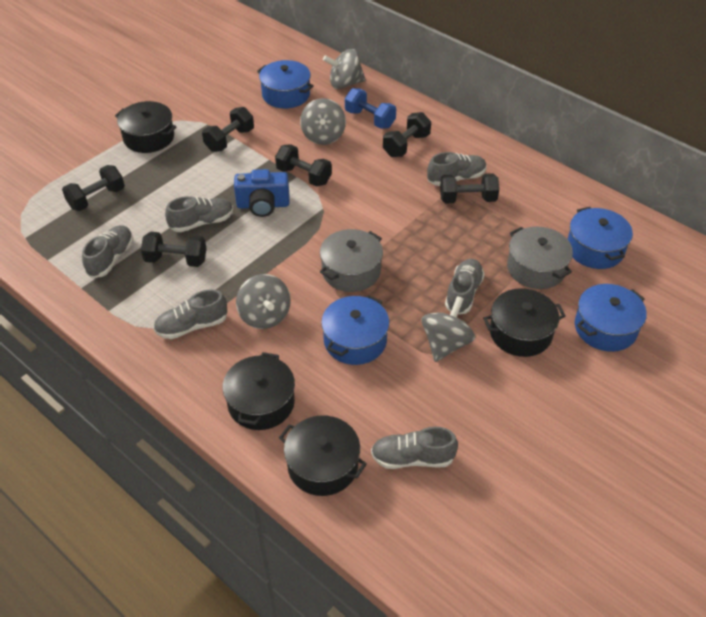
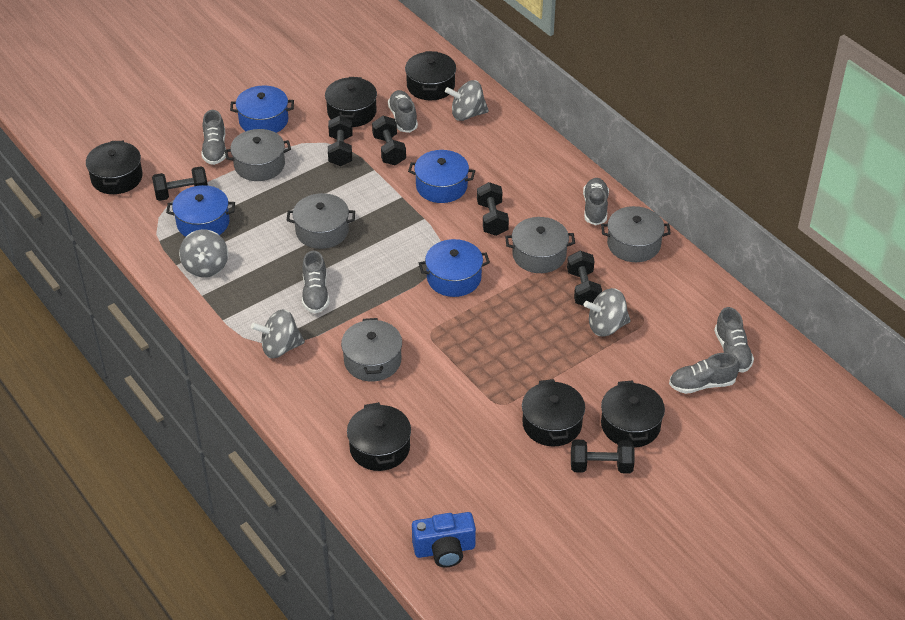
black pot: [115,101,176,153] [223,352,295,430] [279,415,367,496] [483,288,566,357] = 4 -> [86,141,142,194] [325,77,377,127] [347,402,411,471] [405,51,456,100] [522,379,585,446] [601,380,665,448] = 6
blue dumbbell: [345,88,396,128] = 1 -> none = 0
grey pot: [320,229,383,292] [507,226,573,289] = 2 -> [225,129,291,181] [287,193,355,249] [341,318,402,381] [505,217,575,273] [601,206,671,262] = 5

